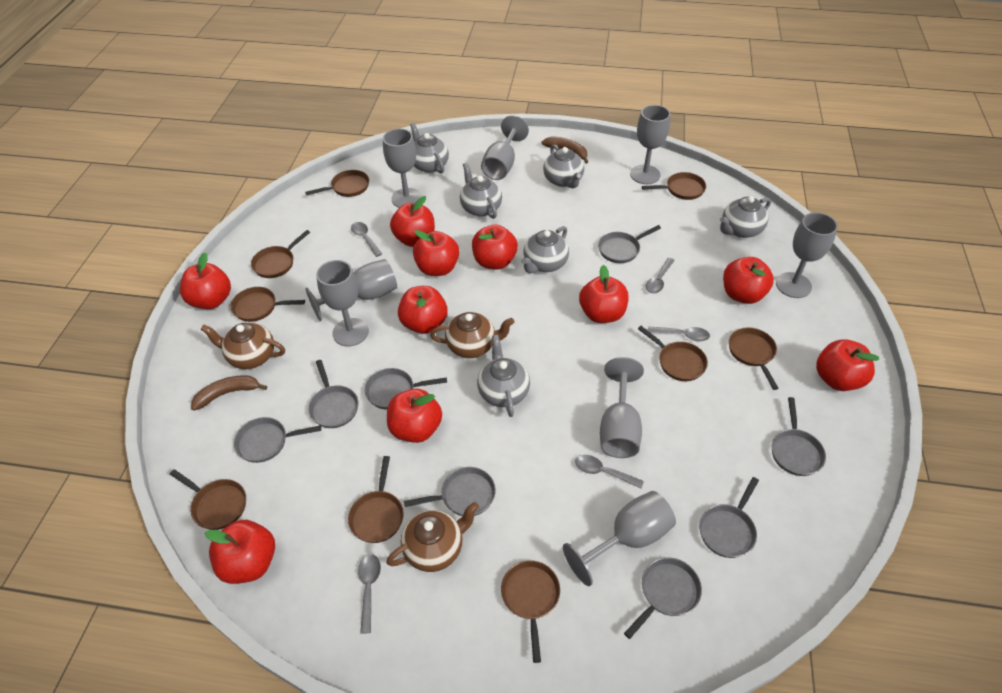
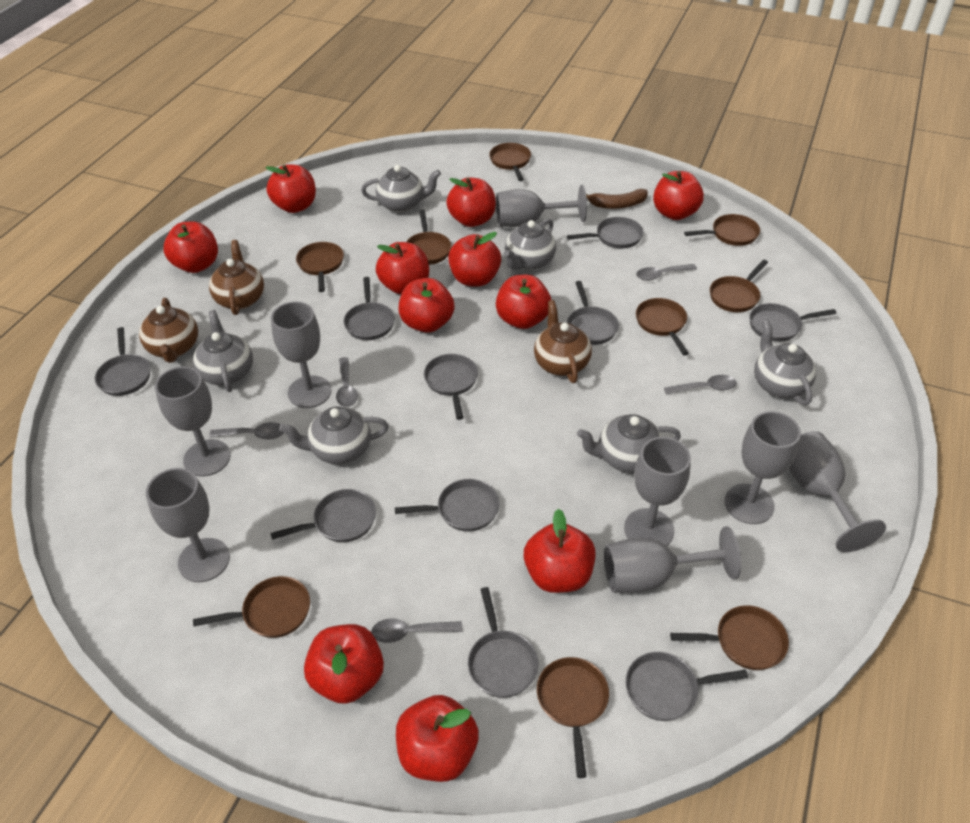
brown banana: [191,375,267,411] [541,136,588,164] = 2 -> [586,189,648,209] = 1
grey pan: [234,417,321,463] [309,360,358,428] [365,368,447,410] [404,467,496,516] [598,225,661,263] [624,557,702,639] [699,477,759,558] [772,397,826,476] = 8 -> [95,327,150,396] [270,489,376,542] [344,277,395,340] [395,479,500,531] [424,354,478,420] [468,587,538,698] [567,217,643,249] [567,281,619,345] [626,652,748,721] [749,303,836,342] = 10
red apple: [180,252,231,309] [205,520,275,584] [387,389,442,443] [390,196,435,247] [398,286,448,334] [413,230,459,276] [472,224,518,269] [579,265,629,323] [723,257,774,304] [816,339,879,391] = 10 -> [163,221,218,273] [265,164,316,213] [304,624,384,704] [376,242,429,294] [396,695,479,782] [399,278,454,333] [446,177,496,227] [448,232,501,287] [496,275,551,329] [524,509,595,593] [653,171,704,220] = 11

